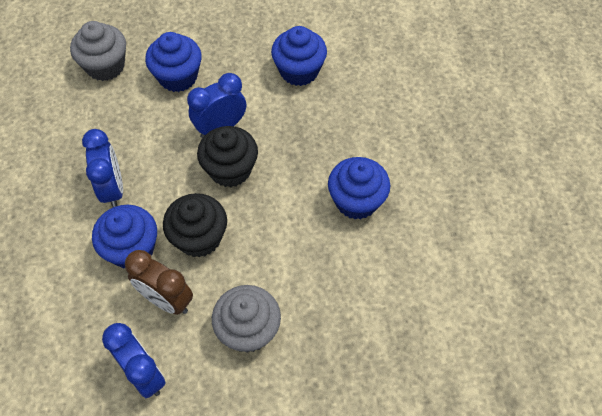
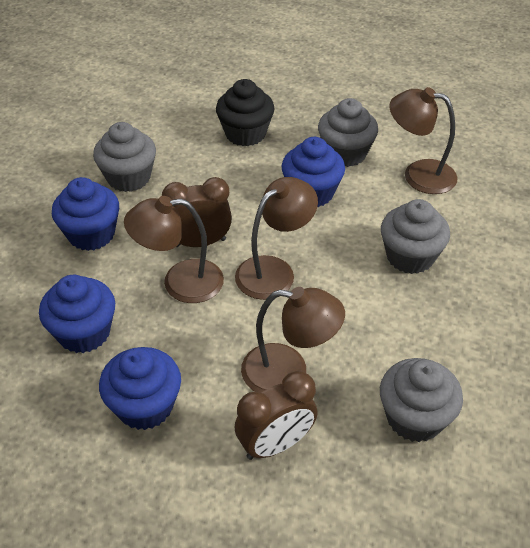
black cupcake: [163,193,227,258] [197,126,258,187] = 2 -> [216,79,275,146] = 1
blue clock: [82,129,123,207] [102,323,166,398] [187,73,246,138] = 3 -> none = 0
brown clock: [125,250,193,315] = 1 -> [162,177,232,247] [235,371,318,460] = 2
brown lamp: none = 0 -> [124,196,224,303] [235,177,318,300] [241,287,345,393] [389,87,457,194] = 4
grey cupcake: [70,21,126,81] [212,285,281,353] = 2 -> [93,122,156,192] [318,98,378,167] [380,358,463,442] [381,199,450,274] = 4

